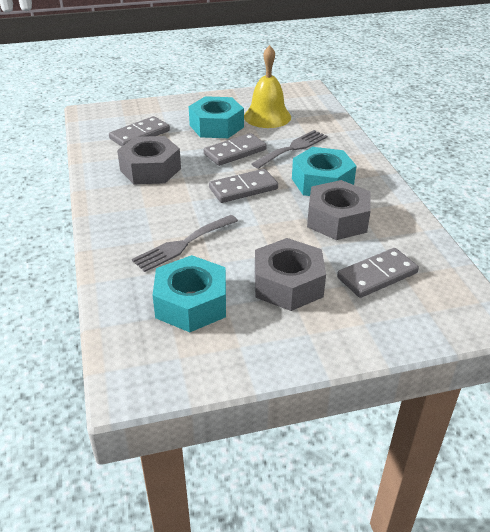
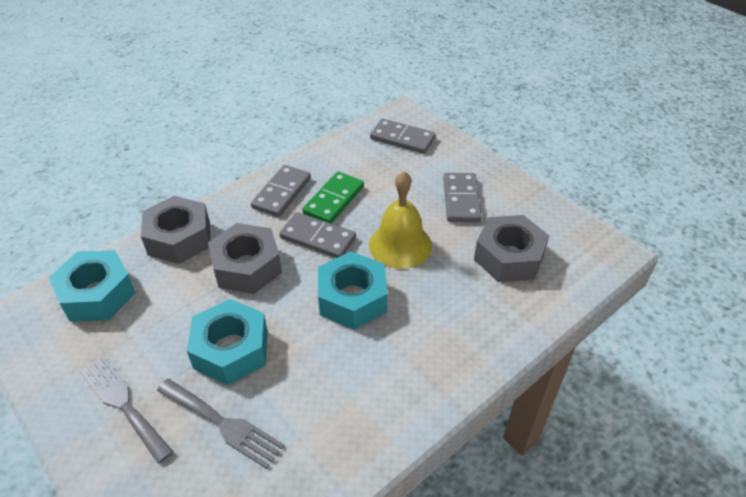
green domino: none = 0 -> [302,172,364,224] = 1

